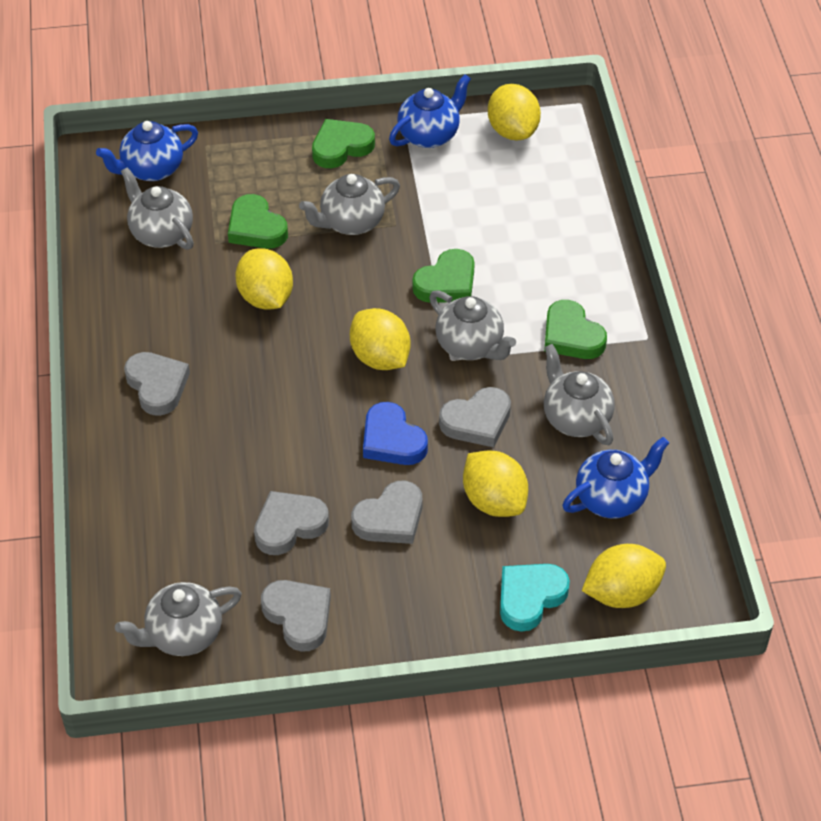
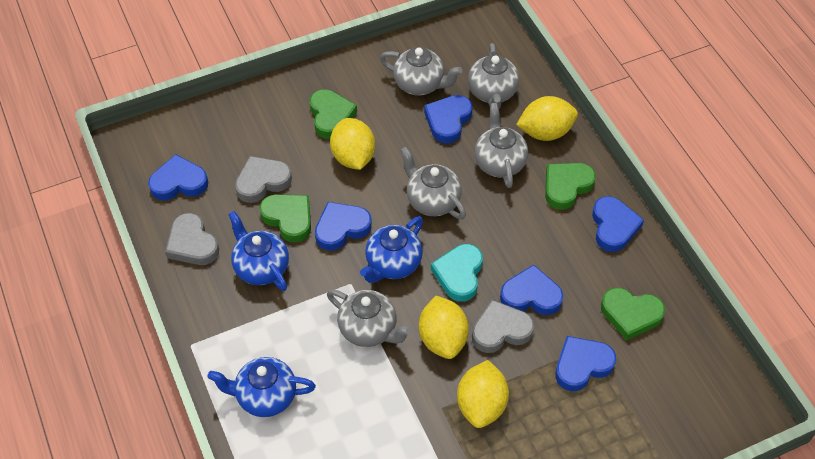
blue heart: [363,402,428,465] = 1 -> [148,154,208,200] [315,202,372,251] [424,95,473,143] [500,265,563,315] [555,336,616,391] [592,196,644,252] = 6
grey heart: [124,352,190,416] [254,491,329,555] [261,580,331,652] [351,481,423,544] [439,387,511,447] = 5 -> [165,213,219,265] [235,156,292,203] [472,300,534,353] = 3
yellow lemon: [235,248,293,309] [350,308,410,370] [463,450,528,517] [488,84,541,140] [582,544,666,608] = 5 -> [330,118,375,170] [419,296,469,359] [457,360,509,428] [516,96,578,141] = 4

